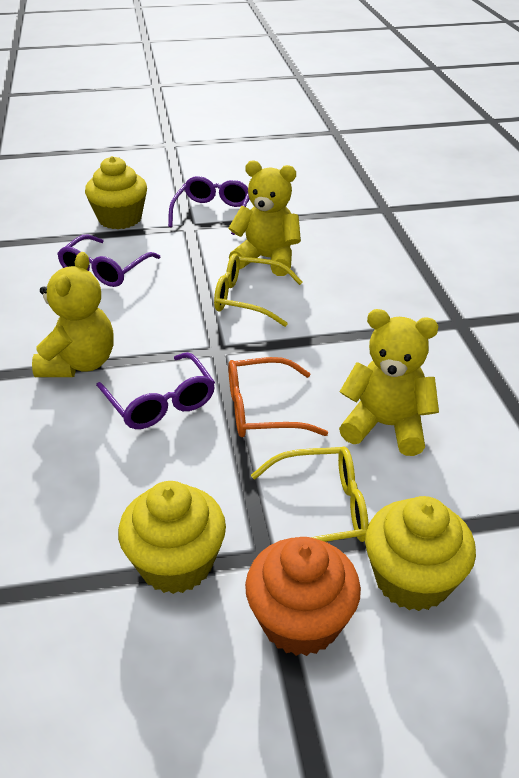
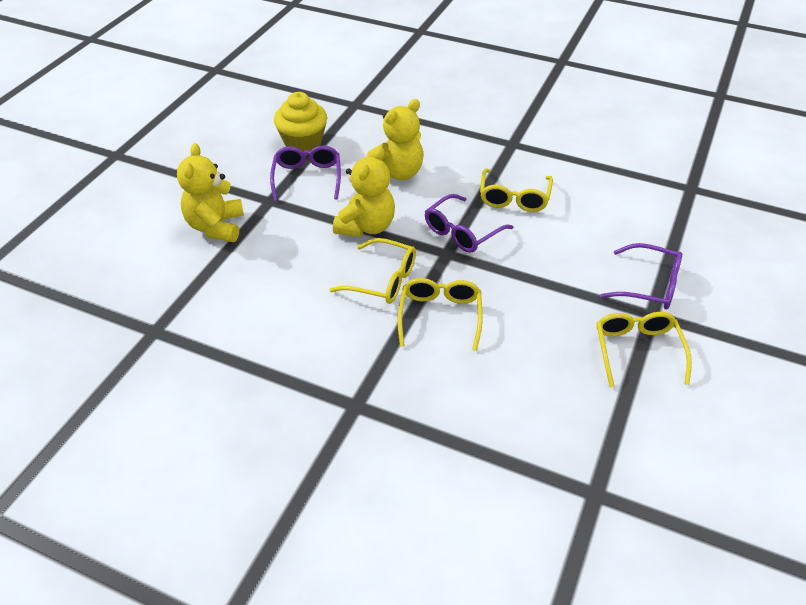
orange cupcake: [245,537,361,656] = 1 -> none = 0
orange glasses: [228,357,328,437] = 1 -> none = 0
yellow cupcake: [85,156,147,229] [118,481,226,594] [365,496,476,611] = 3 -> [274,92,327,151] = 1
yellow glasses: [214,253,303,327] [251,446,369,542] = 2 -> [329,238,416,304] [398,278,483,351] [480,169,553,212] [597,312,692,387] = 4

